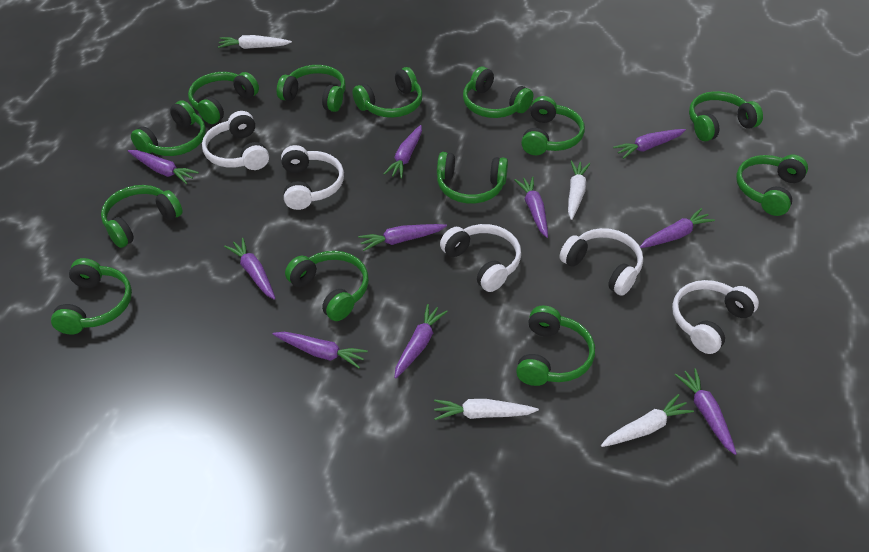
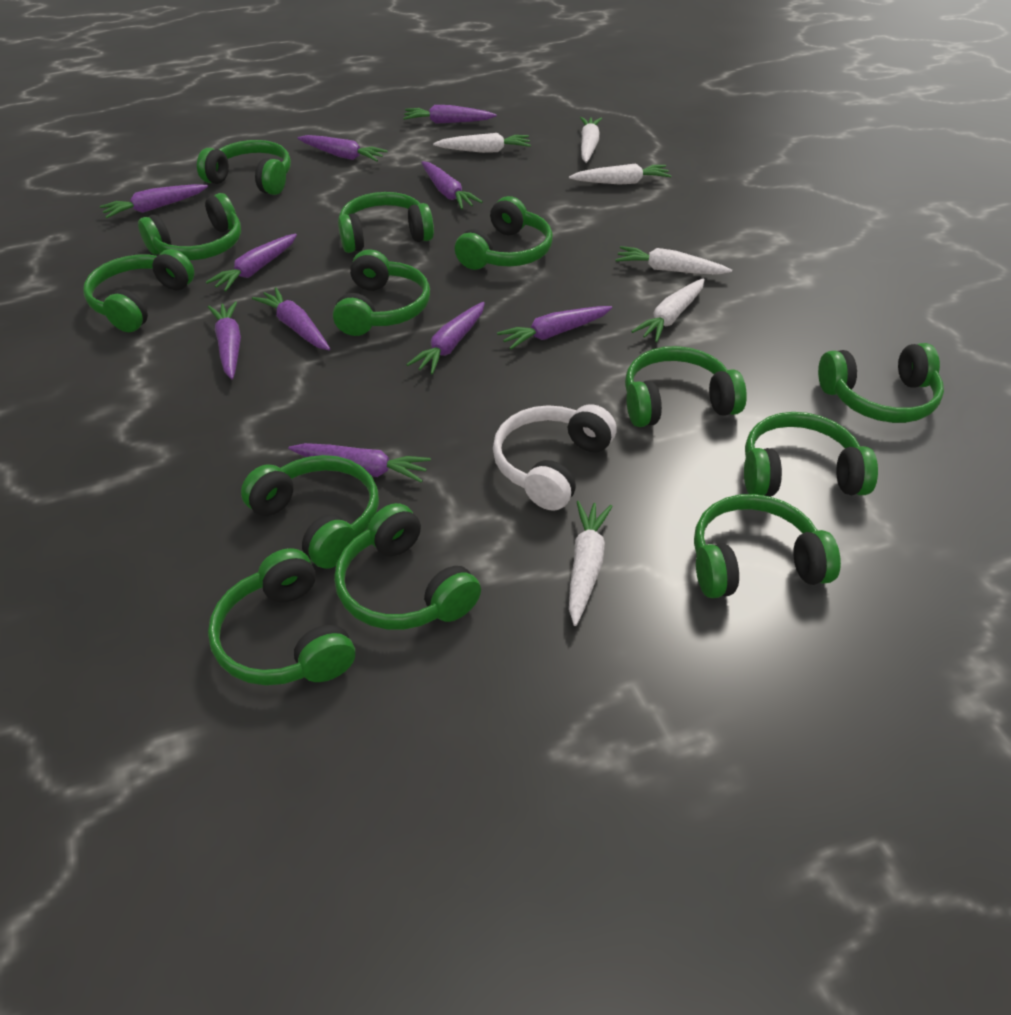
white carrot: [218,35,292,49] [434,399,539,420] [568,161,590,220] [601,394,694,447] = 4 -> [433,133,531,153] [569,163,672,185] [569,501,613,626] [580,117,602,163] [615,246,732,275] [631,278,705,342] = 6
white headphones: [202,111,269,170] [281,145,344,210] [440,224,521,292] [560,228,643,296] [672,280,759,354] = 5 -> [493,404,617,511] = 1

